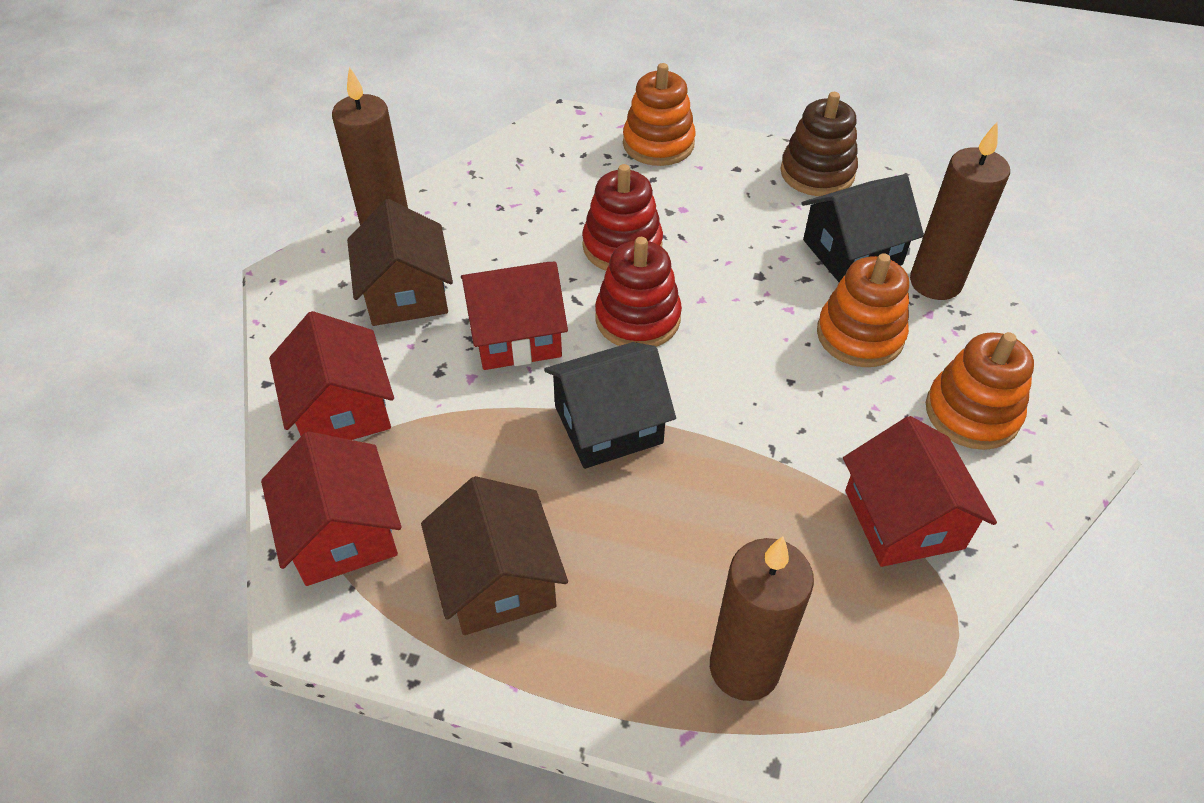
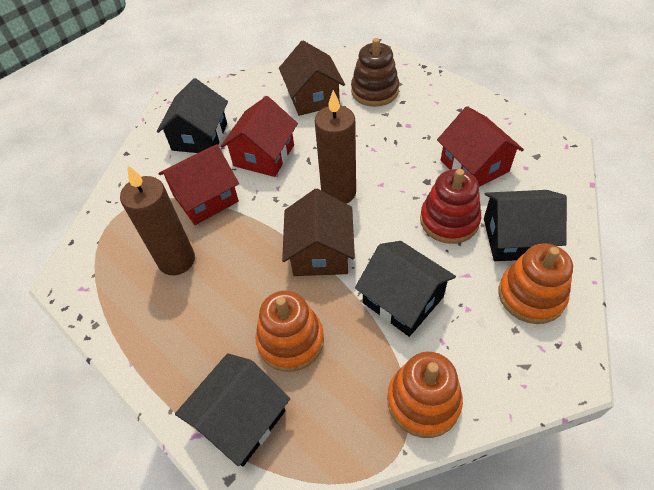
black house: [544,342,676,469] [801,174,924,282] = 2 -> [157,78,228,153] [175,353,290,466] [355,241,456,337] [484,190,567,261] = 4
brown candle: [332,66,408,225] [710,536,814,701] [910,122,1010,300] = 3 -> [120,165,195,275] [315,90,356,204] = 2
red house: [261,431,402,586] [269,311,394,440] [461,262,568,370] [843,416,997,567] = 4 -> [158,144,239,225] [221,96,298,177] [437,106,524,187] = 3
red stacking toy: [582,164,663,270] [595,237,682,347] = 2 -> [420,169,481,244] = 1

